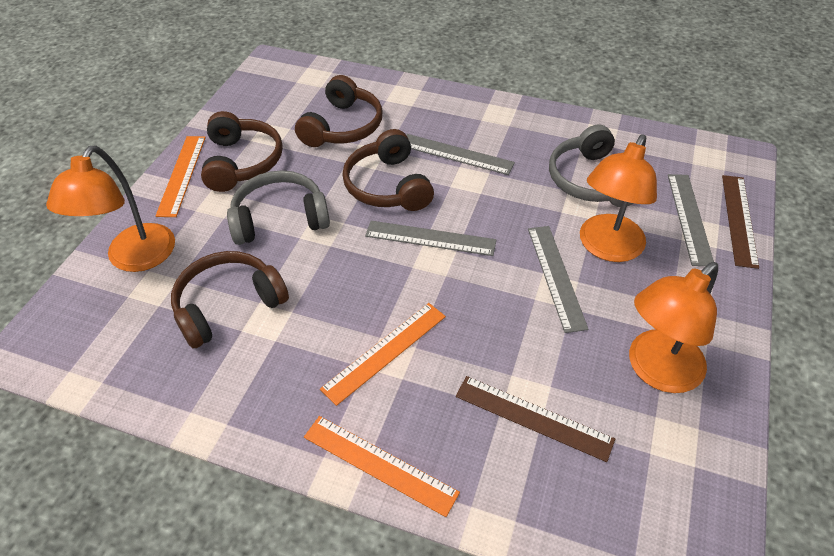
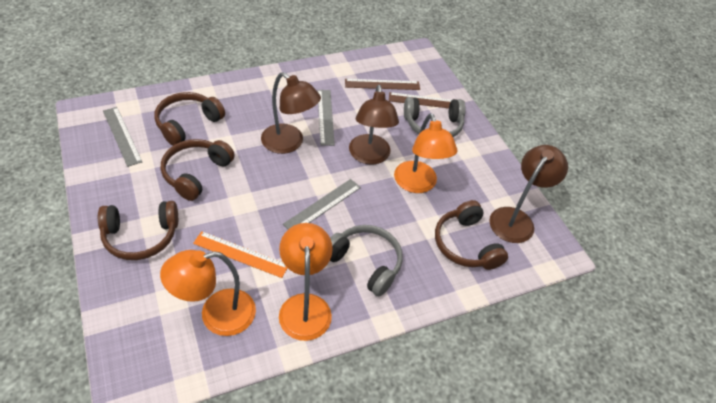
brown lamp: none = 0 -> [261,72,321,154] [349,85,399,165] [489,145,568,243] = 3
grey ruler: [365,221,496,256] [407,134,515,175] [528,226,588,333] [668,174,714,266] = 4 -> [103,107,142,167] [283,179,361,229] [317,90,335,146] = 3
orange ruler: [155,136,206,217] [304,416,460,517] [320,303,446,406] = 3 -> [193,231,287,278] = 1

